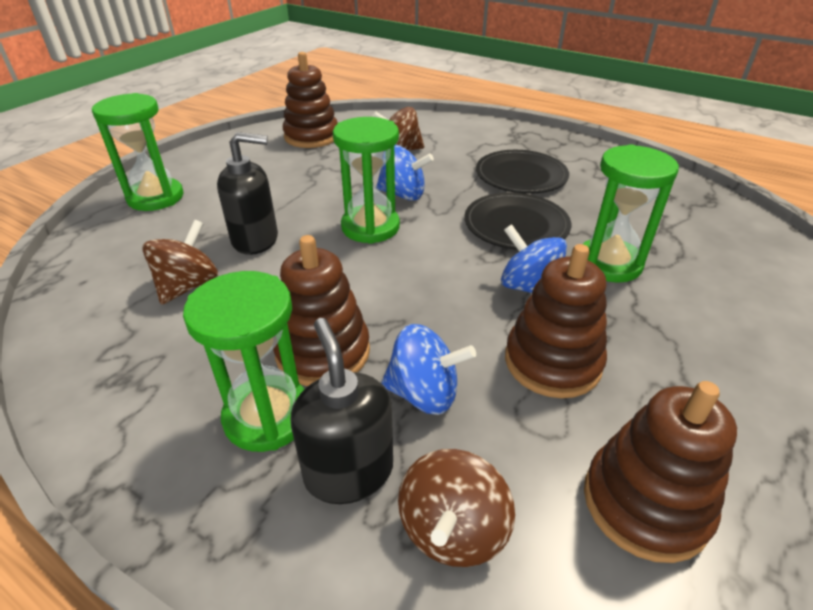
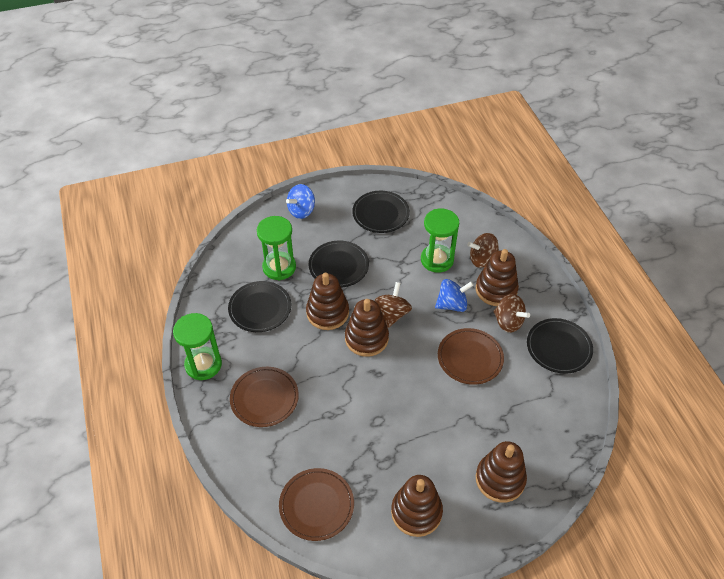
black plate: [465,192,571,250] [476,150,569,194] = 2 -> [228,281,291,332] [309,241,369,288] [352,191,410,233] [527,318,593,374] = 4
black soap dispenser: [217,132,278,255] [290,318,393,504] = 2 -> none = 0
blue spinning top: [376,145,434,201] [381,324,476,415] [501,224,567,293] = 3 -> [286,184,315,219] [435,279,474,312] = 2
brown plate: none = 0 -> [230,367,299,427] [279,468,354,541] [438,328,504,385] = 3
brown stacking toy: [273,235,370,386] [283,52,338,148] [505,244,607,398] [584,381,737,563] = 4 -> [306,272,349,330] [345,299,389,357] [391,475,443,537] [476,249,519,306] [476,441,527,503] = 5
green hourglass: [92,93,183,211] [183,271,305,452] [333,117,400,244] [583,144,679,283] = 4 -> [173,313,222,380] [257,216,296,280] [421,209,459,273] = 3

